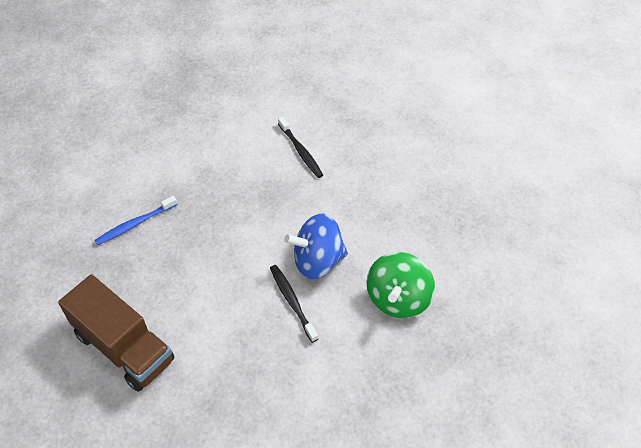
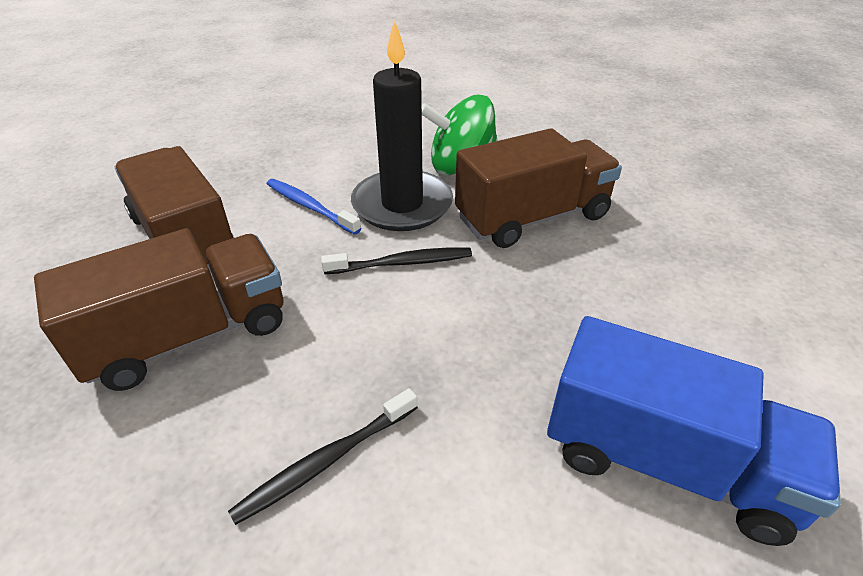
black candle: none = 0 -> [351,19,453,231] = 1
blue spinning top: [284,213,348,279] = 1 -> none = 0
blue truck: none = 0 -> [547,316,841,546] = 1
brown truck: [58,274,175,391] = 1 -> [34,228,284,391] [115,146,234,272] [455,128,622,248] = 3

